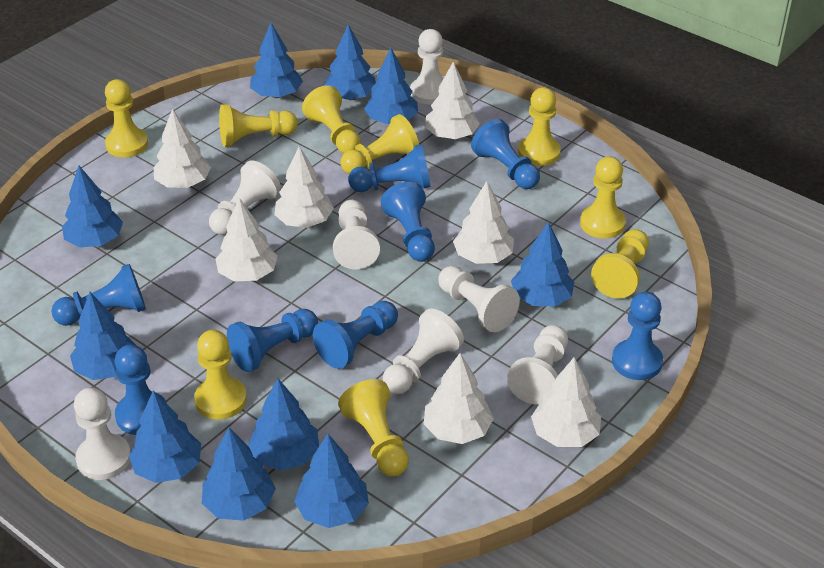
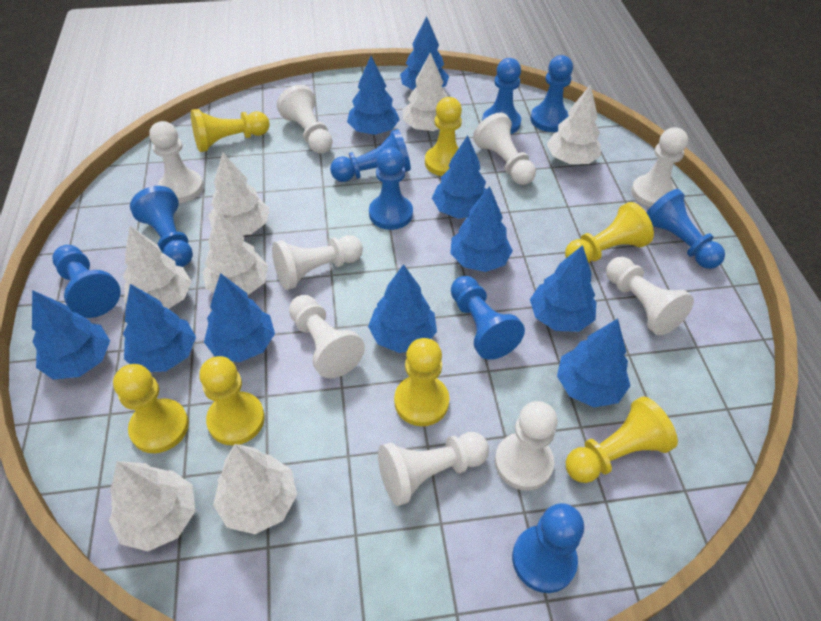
blue pawn: [51,264,146,326] [115,344,167,435] [227,309,318,372] [313,301,398,369] [348,144,430,192] [381,182,435,262] [471,119,540,189] [612,292,663,380] = 8 -> [53,245,121,318] [130,186,193,267] [330,129,411,182] [369,147,413,230] [451,276,525,360] [482,58,521,134] [512,503,584,593] [531,55,573,132] [646,189,725,269] = 9
white pawn: [74,388,131,480] [209,161,281,235] [333,200,380,269] [383,309,464,394] [410,29,443,104] [438,266,520,332] [507,325,568,405] = 7 -> [149,121,203,203] [272,235,363,290] [277,85,333,154] [289,295,365,378] [378,432,489,506] [473,113,536,185] [495,401,558,490] [606,257,694,335] [631,127,688,207] = 9
yellow pawn: [105,79,148,157] [194,330,247,420] [219,104,298,147] [302,85,361,154] [338,379,409,476] [341,114,419,174] [518,87,561,166] [580,156,626,239] [591,229,649,299] = 9 -> [113,364,189,453] [191,109,270,152] [200,356,265,445] [394,338,449,426] [425,97,462,176] [565,202,654,263] [566,396,678,483] = 7

